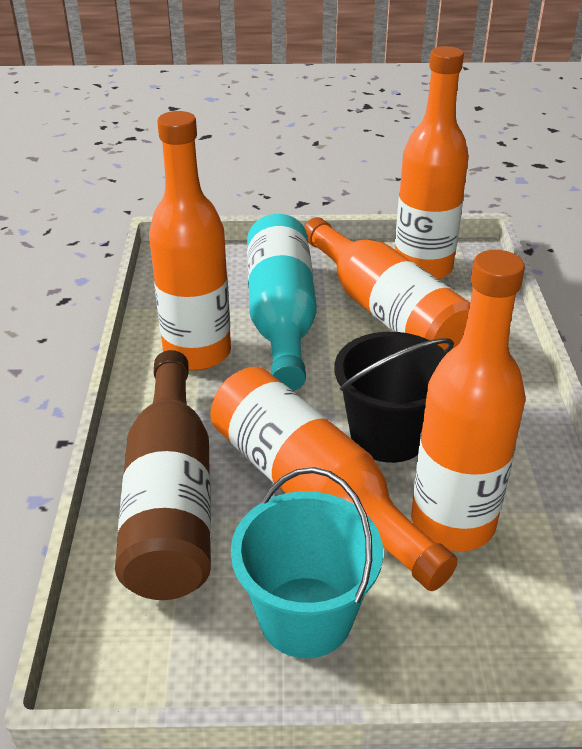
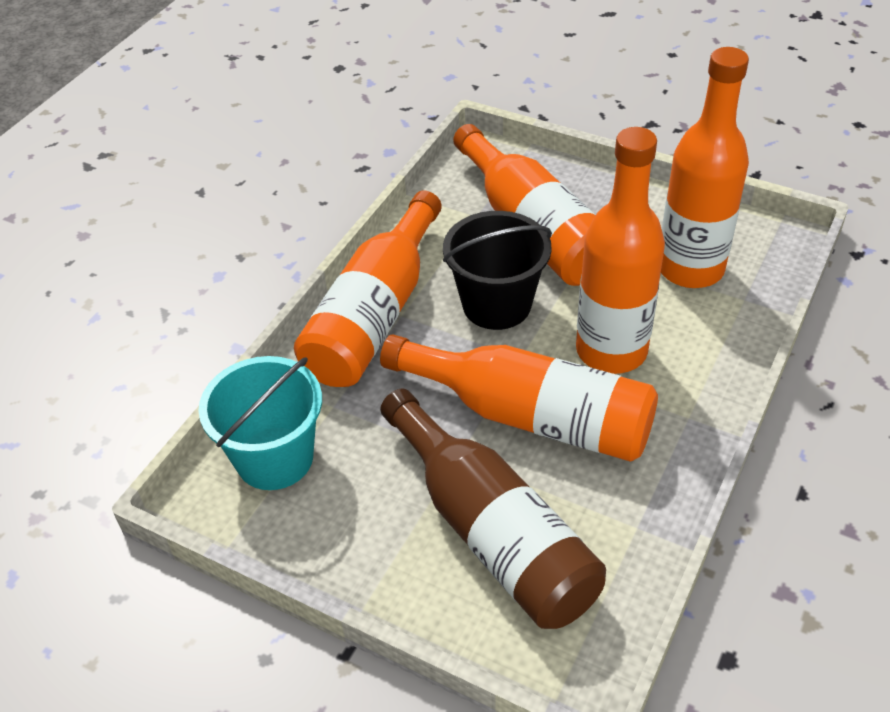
turquoise bottle: [247,214,317,391] = 1 -> none = 0

